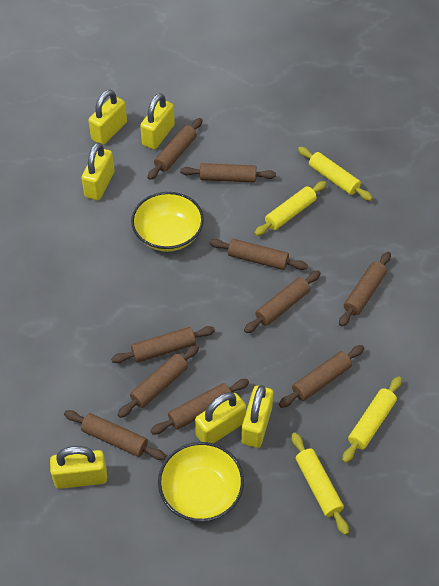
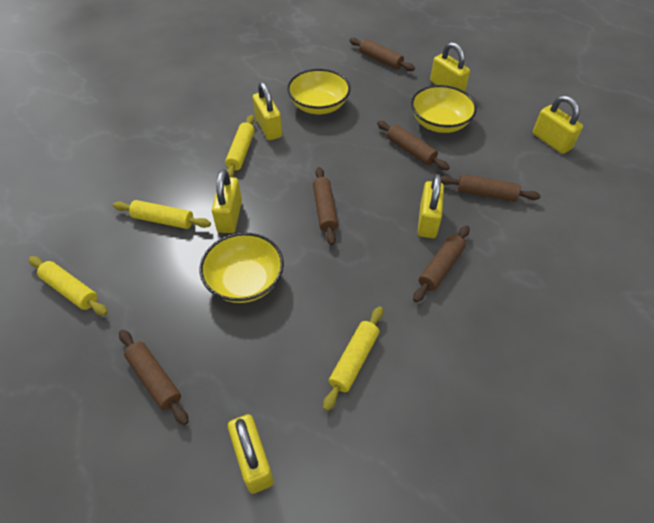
brown rolling pin: [64,410,166,460] [111,326,215,363] [118,345,199,418] [148,118,203,180] [150,379,249,434] [180,163,276,182] [210,239,308,270] [244,270,321,333] [279,345,364,408] [339,252,391,327] = 10 -> [119,330,189,425] [313,167,338,245] [349,38,415,71] [377,121,450,170] [413,225,470,302] [441,174,541,202] = 6
yellow bowl: [131,192,204,252] [158,442,244,522] = 2 -> [200,232,284,303] [287,69,351,114] [411,85,477,133] = 3

